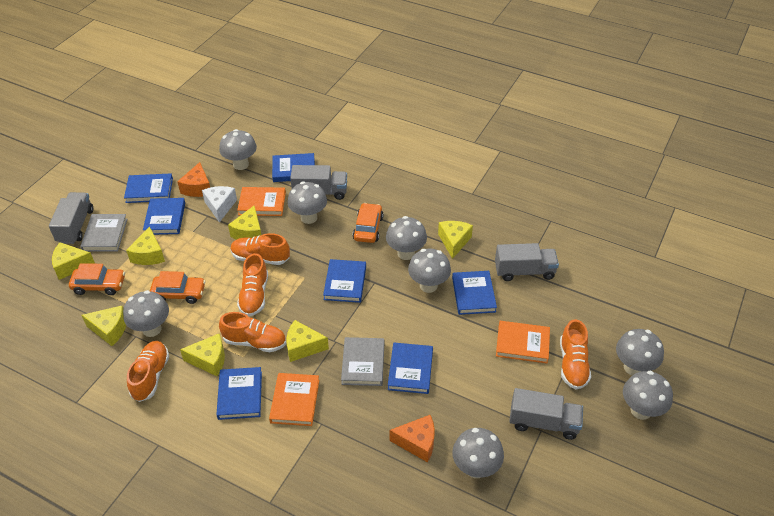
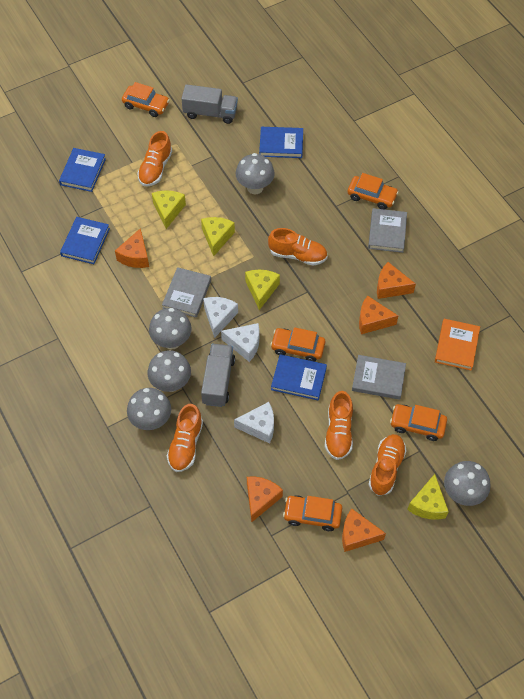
blue book: [124,173,173,203] [143,198,185,235] [216,367,262,420] [272,153,315,182] [323,259,366,303] [388,343,433,394] [452,271,497,315] = 7 -> [59,148,106,192] [60,217,110,264] [259,127,303,158] [271,354,327,400] = 4
grey book: [80,214,128,252] [341,337,384,386] = 2 -> [162,267,211,318] [352,355,406,400] [368,208,407,253] = 3
grey mushroom: [123,290,169,337] [219,129,257,170] [288,182,327,224] [386,216,427,260] [408,249,451,293] [452,428,504,478] [616,329,664,375] [623,371,673,420] = 8 -> [127,388,171,430] [148,350,191,392] [149,308,192,349] [236,153,275,194] [444,461,491,506] = 5
grey truck: [49,192,93,244] [290,165,347,200] [495,243,559,281] [509,388,583,440] = 4 -> [181,84,238,124] [201,344,235,407] = 2
orange book: [237,187,286,216] [269,373,319,426] [496,321,550,363] = 3 -> [435,319,480,371] = 1
orange car: [69,263,125,295] [150,271,206,304] [353,203,384,243] = 3 -> [122,82,170,117] [270,327,325,362] [283,495,342,531] [348,173,399,210] [390,404,447,441] = 5
orange cheese: [177,162,210,197] [390,415,435,462] = 2 -> [115,228,149,268] [247,477,283,522] [342,508,386,552] [359,296,398,334] [377,262,416,299] = 5
white cheese: [202,186,237,223] = 1 -> [203,297,238,338] [221,323,259,362] [234,402,274,443] = 3
yellow cheese: [52,242,95,280] [82,306,126,346] [126,226,165,265] [180,334,225,376] [228,206,261,240] [286,320,329,362] [438,221,473,259] = 7 -> [152,190,186,229] [201,217,235,256] [245,270,280,310] [407,474,449,520] = 4

